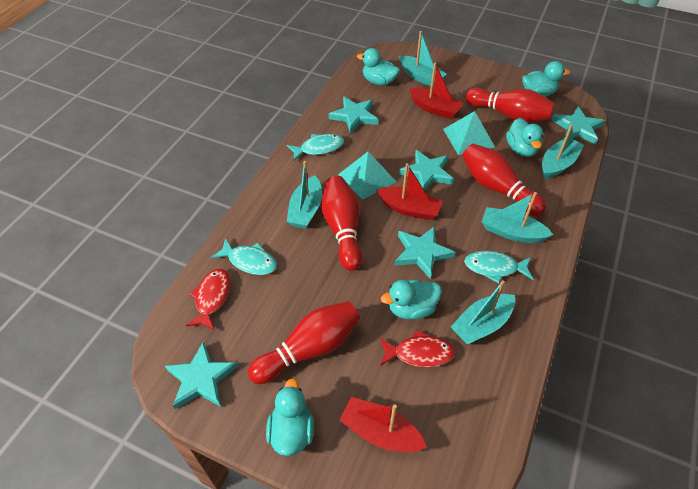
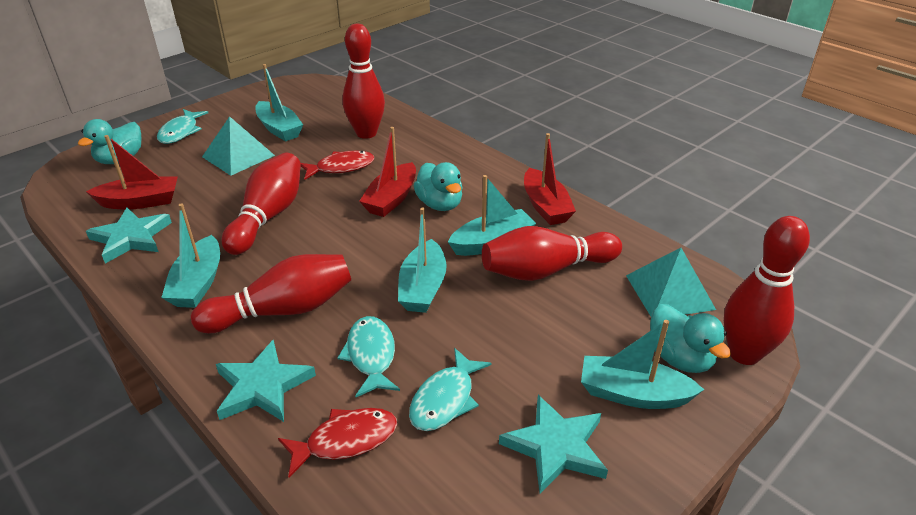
red bowling pin: [248,301,360,384] [321,176,363,271] [462,144,546,216] [465,87,555,123] = 4 -> [191,254,351,333] [222,153,301,255] [342,24,385,139] [482,226,622,281] [724,216,810,365] = 5
turquoise duck: [266,378,314,456] [357,48,400,86] [381,280,442,319] [506,118,543,157] [522,61,570,97] = 5 -> [78,119,141,164] [414,162,462,211] [650,304,731,373] = 3
turquoise star: [165,341,238,409] [329,97,378,134] [394,226,456,279] [399,150,454,191] [552,106,605,145] = 5 -> [86,207,172,264] [216,340,316,422] [499,395,608,494] = 3

